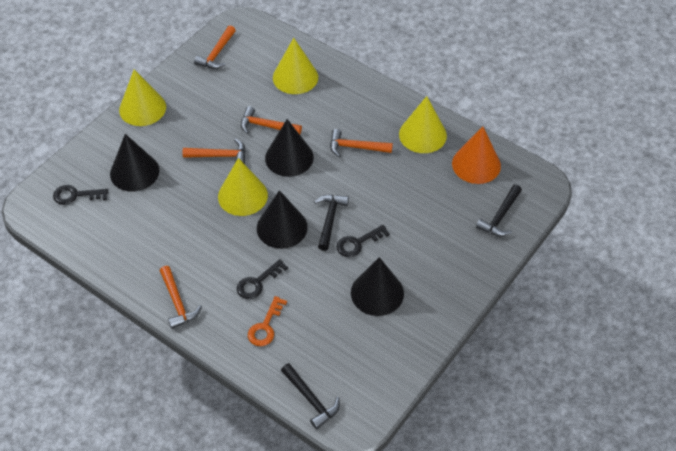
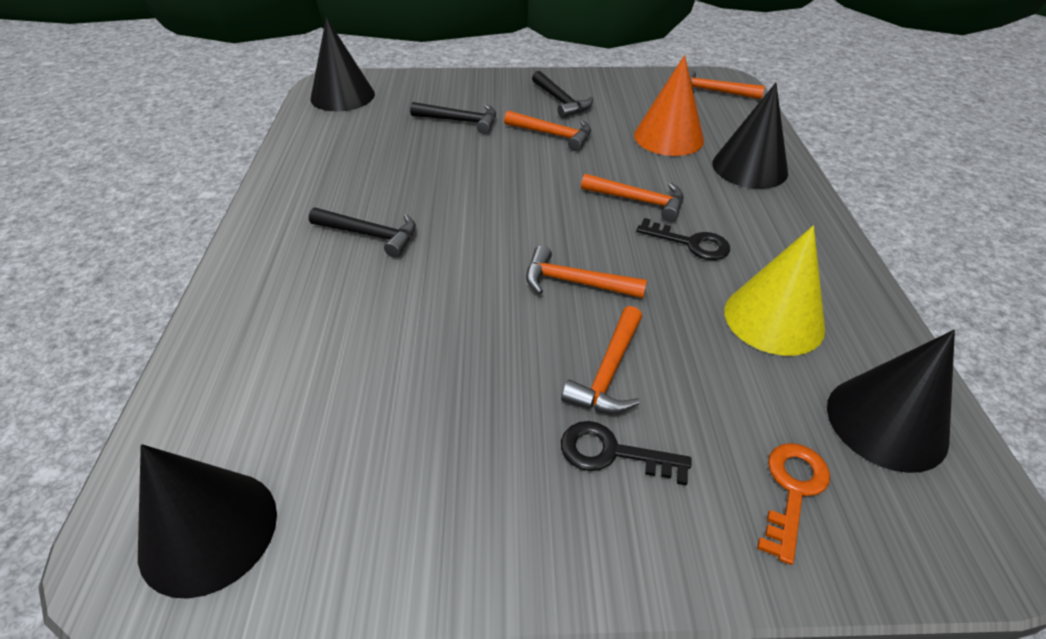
black key: [53,185,108,205] [237,259,288,299] [337,225,390,257] = 3 -> [561,421,691,486] [636,218,730,260] = 2
yellow cone: [119,69,166,126] [218,158,268,216] [273,38,318,94] [399,96,447,153] = 4 -> [724,226,825,356] = 1

